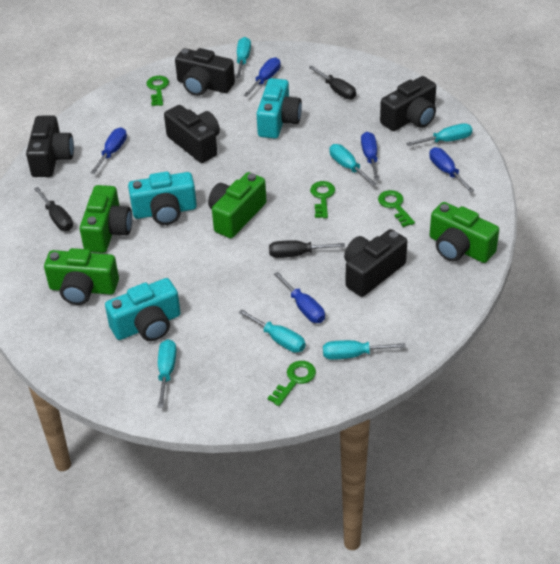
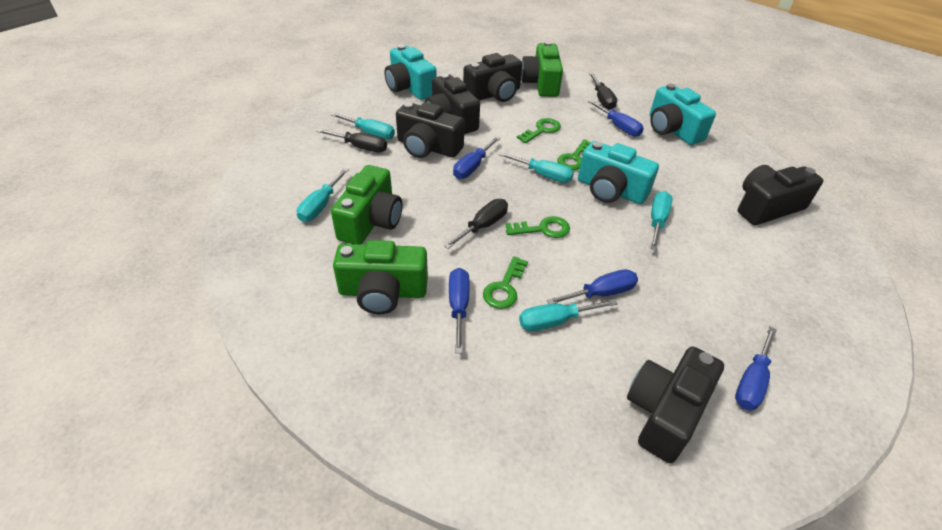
green camera: [44,248,119,305] [80,185,132,253] [208,172,266,238] [430,202,499,263] = 4 -> [331,165,402,244] [333,240,428,314] [521,41,563,97] = 3
turquoise screwdriver: [158,339,177,408] [236,37,251,78] [238,309,306,353] [323,340,406,360] [330,144,377,186] [406,123,472,146] = 6 -> [297,168,349,222] [331,112,395,140] [498,152,574,183] [519,299,618,331] [650,191,672,250] = 5

